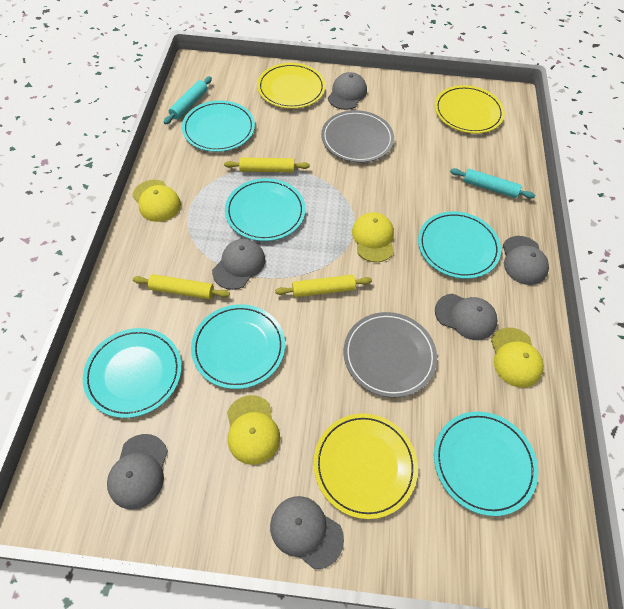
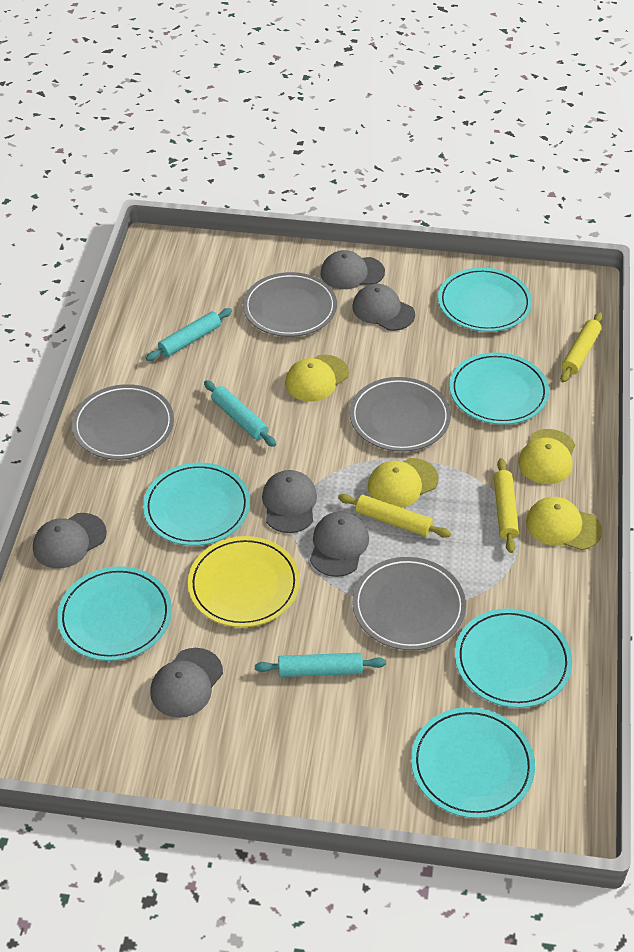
grey plate: [321,110,394,163] [344,312,437,398] = 2 -> [72,384,174,460] [243,272,337,337] [350,377,451,452] [352,557,466,650] = 4
turquoise rolling pin: [164,76,212,124] [450,168,535,199] = 2 -> [146,308,232,361] [204,380,276,447] [255,653,386,677] = 3
yellow plate: [257,63,326,109] [314,413,418,519] [435,85,505,134] = 3 -> [188,536,300,627] = 1

